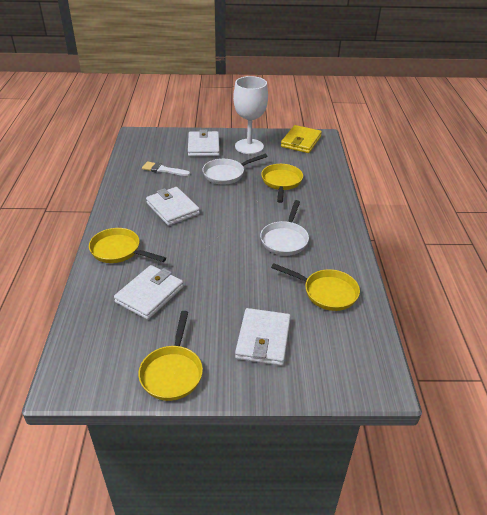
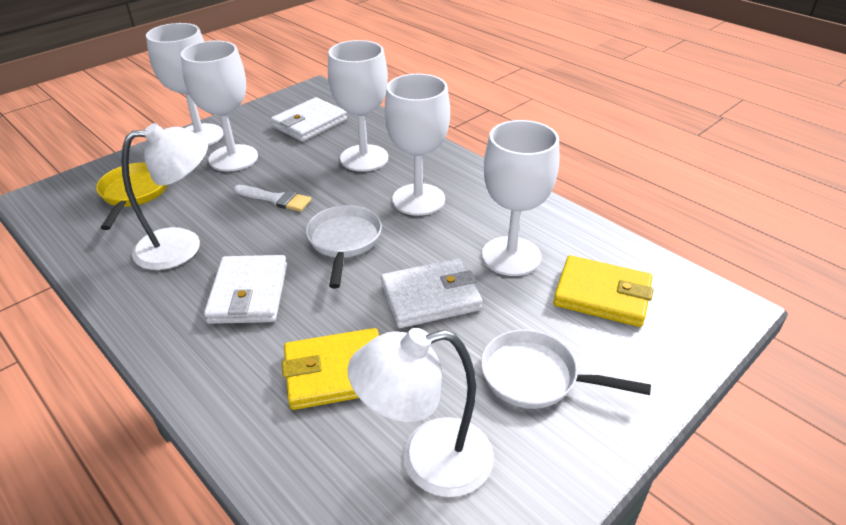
white goblet: [233,76,268,154] = 1 -> [146,23,224,146] [181,40,258,172] [328,40,388,172] [385,74,450,216] [482,120,559,276] = 5
white lamp: none = 0 -> [121,123,208,270] [348,328,494,497] = 2
white wallet: [114,265,183,320] [146,187,200,226] [188,130,220,157] [235,308,291,366] = 4 -> [204,255,287,324] [271,97,347,142] [381,259,483,328] = 3
yellow pan: [89,228,166,263] [138,311,203,401] [261,164,303,203] [271,263,360,311] = 4 -> [96,162,167,230] = 1
yellow wallet: [281,125,322,153] = 1 -> [282,328,379,410] [553,255,653,327] = 2

